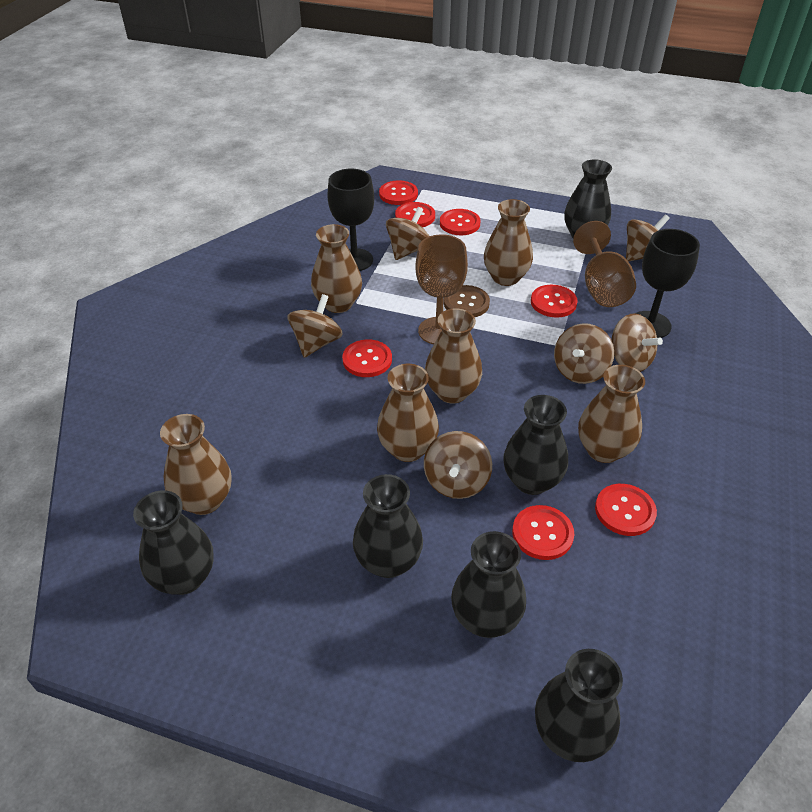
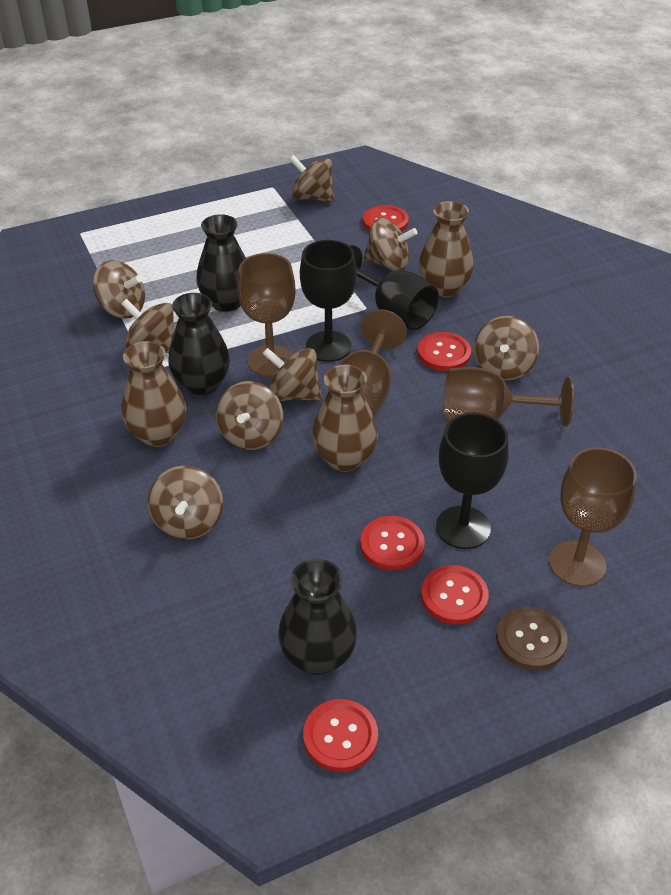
black goblet: [327,169,374,271] [635,229,700,338] = 2 -> [300,240,357,362] [349,245,439,330] [436,413,509,549] = 3
black vase: [133,491,214,595] [353,474,423,578] [451,531,526,638] [503,395,568,495] [535,649,623,762] [564,159,612,238] = 6 -> [168,293,230,395] [196,214,246,312] [278,559,357,675] = 3
brown goblet: [415,234,468,344] [573,221,636,307] = 2 -> [237,253,296,376] [339,309,407,415] [444,367,574,427] [549,447,637,587] = 4
brown spinning top: [287,294,343,358] [386,207,429,260] [424,431,492,499] [554,324,614,384] [611,313,663,372] [626,214,670,262] = 6 -> [93,260,145,318] [122,299,174,353] [148,465,223,540] [216,381,283,450] [262,348,322,401] [289,155,334,202] [363,218,417,271] [474,316,539,381] = 8
brown vase: [160,414,232,515] [311,224,362,313] [377,364,439,462] [425,308,482,403] [484,199,533,286] [578,365,645,463] = 6 -> [121,341,186,447] [312,365,378,472] [419,201,474,297] = 3
red button: [342,339,392,377] [379,180,418,205] [395,202,435,227] [440,209,480,235] [512,505,574,560] [531,285,578,318] [595,484,657,536] = 7 -> [303,699,378,772] [360,516,425,570] [363,205,409,232] [418,332,471,371] [421,565,489,624] = 5

